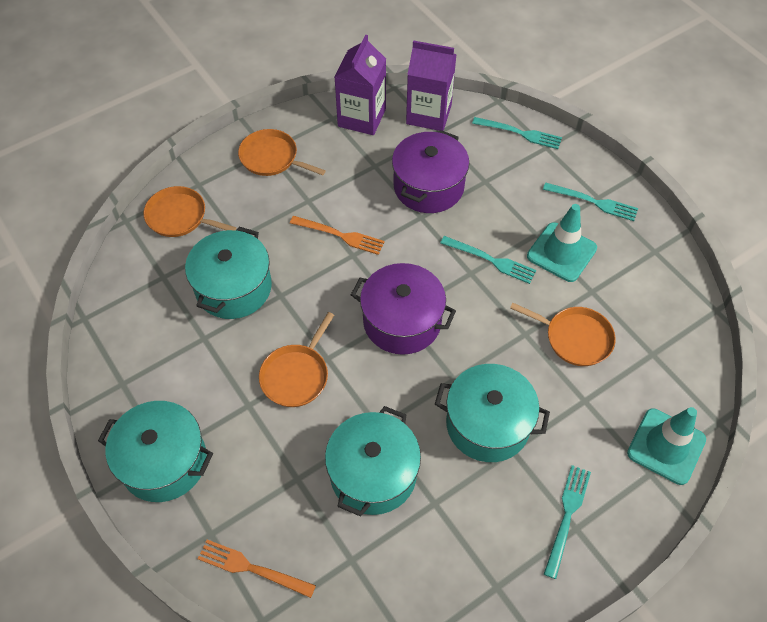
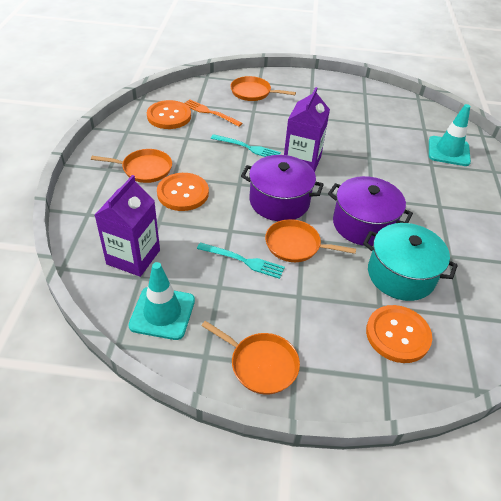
orange button: none = 0 -> [147,100,191,129] [157,173,209,211] [366,305,432,363] = 3
orange fork: [198,540,316,598] [290,216,385,255] = 2 -> [185,99,243,127] = 1
turquoise fork: [440,236,537,284] [472,117,562,149] [543,182,638,221] [544,465,591,579] = 4 -> [197,243,285,279] [210,134,281,157] = 2
turquoise pot: [98,401,213,502] [185,227,272,319] [325,406,421,517] [435,364,550,462] = 4 -> [363,223,458,301] = 1

